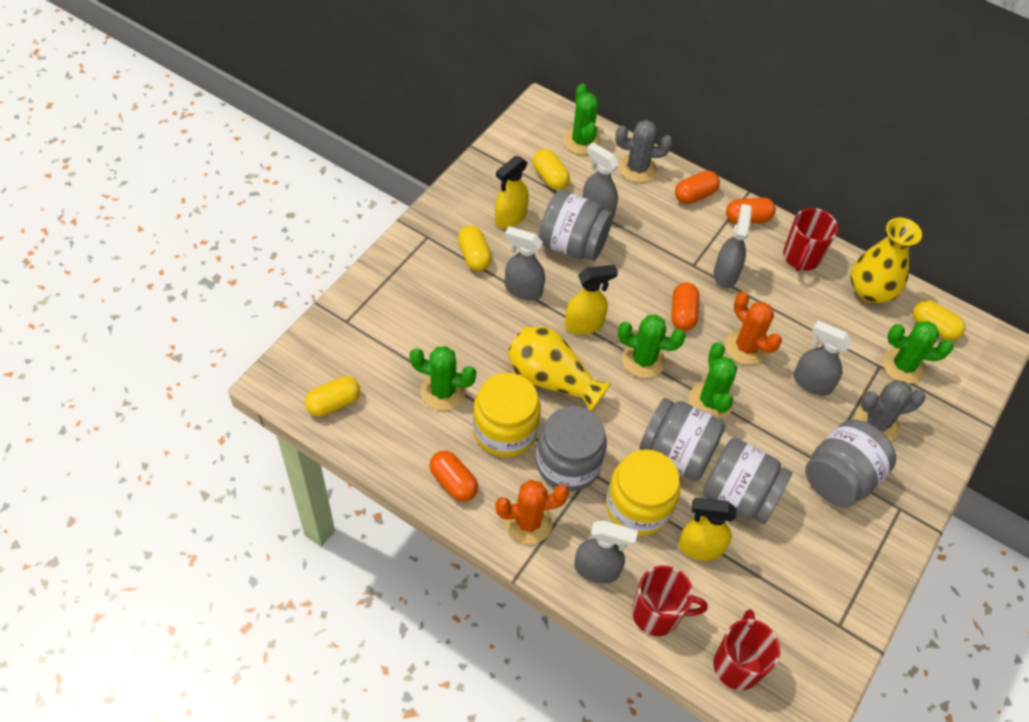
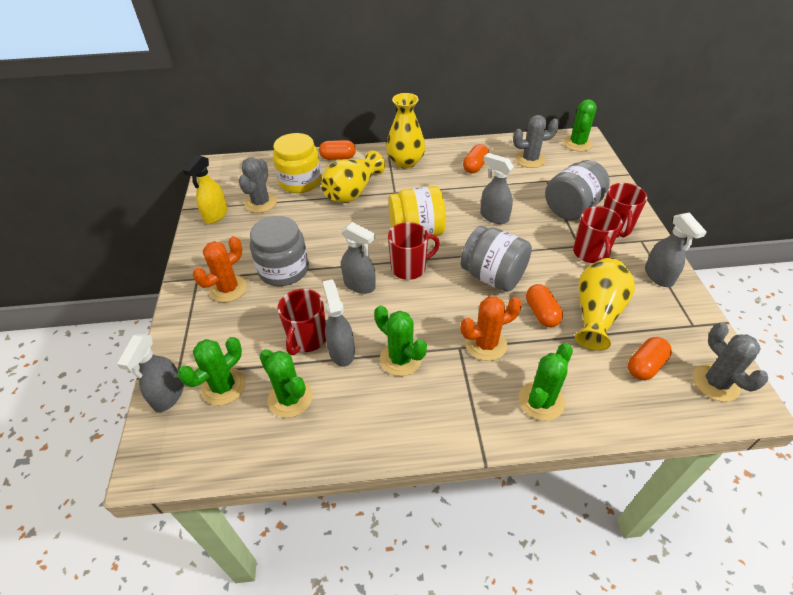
grey cactus: [615,120,673,183] [855,380,926,441] = 2 -> [239,158,277,213] [513,115,559,168] [693,323,768,402] = 3
grey jar: [536,406,607,491] [539,190,613,261] [640,398,726,481] [703,438,792,524] [805,419,896,507] = 5 -> [250,216,309,286] [460,226,532,292] [545,160,610,220] = 3
red mug: [632,566,708,636] [714,609,781,690] [783,208,838,271] = 3 -> [277,289,326,355] [388,222,440,280] [573,206,622,263] [603,183,647,238] = 4
yellow capsule: [305,376,360,416] [458,226,492,271] [533,149,570,190] [913,300,965,341] = 4 -> none = 0
yellow spray bottle: [495,156,529,229] [565,265,618,335] [679,498,736,561] = 3 -> [183,155,228,224] = 1
yellow vase: [507,327,611,411] [850,218,922,303] = 2 -> [321,150,385,203] [386,93,425,168] [575,258,635,351] = 3

